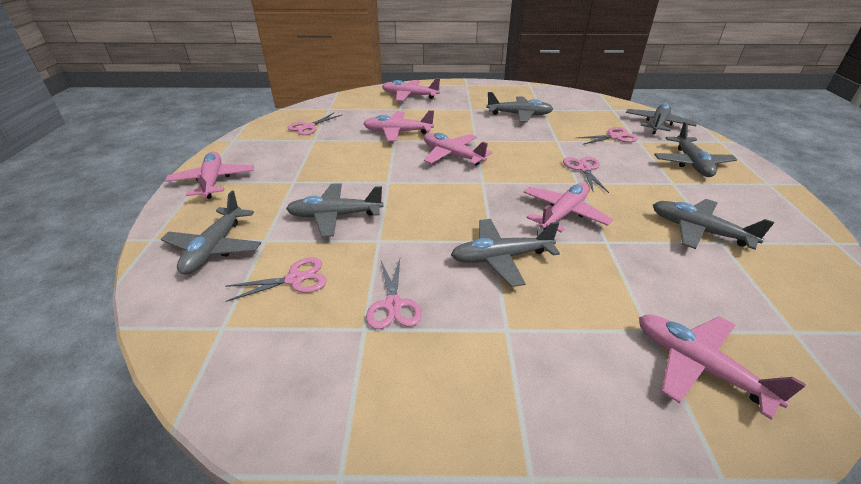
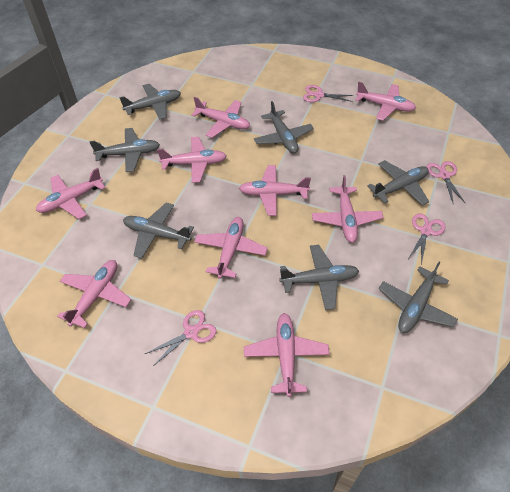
pink plane: [165,151,254,199] [363,110,434,141] [382,78,440,101] [424,133,492,166] [524,183,613,233] [639,314,806,419] = 6 -> [36,168,106,219] [57,260,131,328] [157,137,227,183] [191,97,250,138] [194,217,268,279] [239,165,311,216] [244,313,329,397] [312,175,384,243] [355,82,416,121] = 9
pink scissors: [225,257,327,302] [288,113,342,135] [366,259,422,329] [563,157,609,193] [577,127,638,145] = 5 -> [145,310,217,366] [303,85,354,102] [408,214,446,265] [426,161,466,204] = 4

